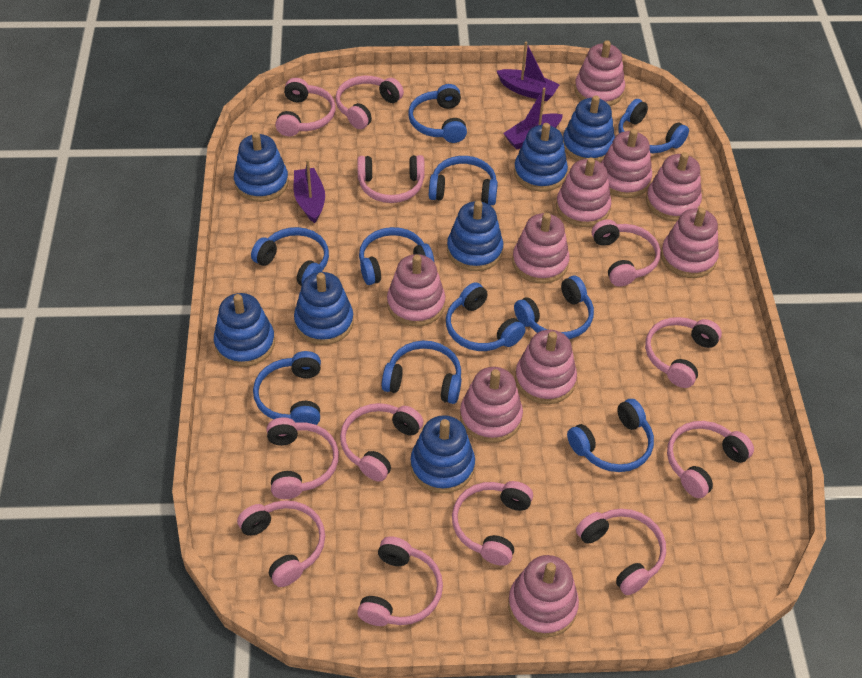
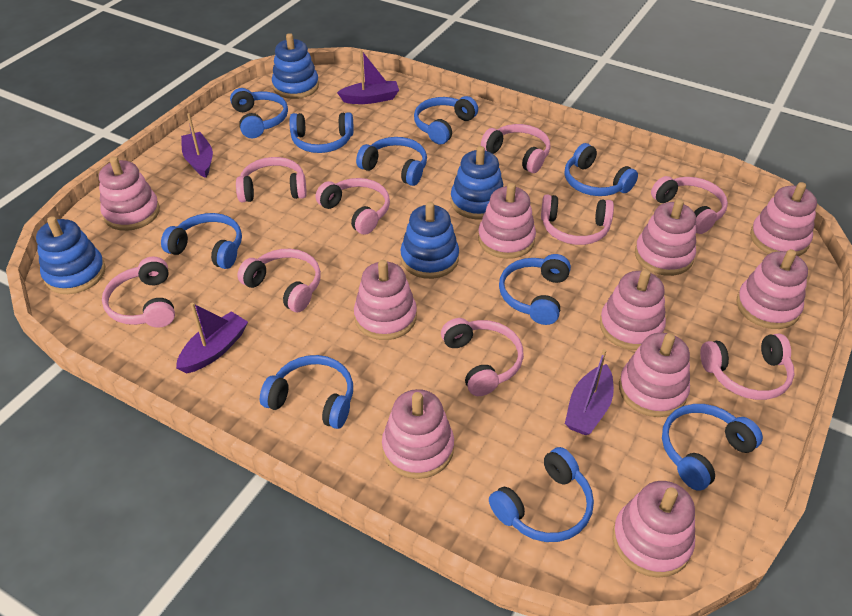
blue stacking toy: [214,293,275,367] [234,132,289,202] [294,272,354,345] [410,415,475,494] [447,201,503,271] [514,123,568,192] [563,95,615,162] = 7 -> [36,216,106,294] [272,33,319,99] [401,202,459,279] [451,146,503,219] = 4
pink headphones: [237,500,325,587] [267,417,339,499] [275,78,335,136] [336,76,404,129] [340,403,424,482] [357,155,425,203] [357,536,443,626] [452,481,533,566] [576,509,666,595] [592,219,661,287] [645,317,722,388] [667,421,754,498] = 12 -> [102,257,175,328] [236,157,307,202] [237,249,321,312] [316,178,390,235] [441,318,524,396] [481,124,551,173] [541,194,614,245] [651,176,728,234] [700,333,795,400] = 9
purple boat: [294,159,325,223] [497,42,560,101] [503,88,563,149] = 3 -> [176,303,248,374] [181,113,213,178] [337,50,399,104] [565,349,614,435] = 4

